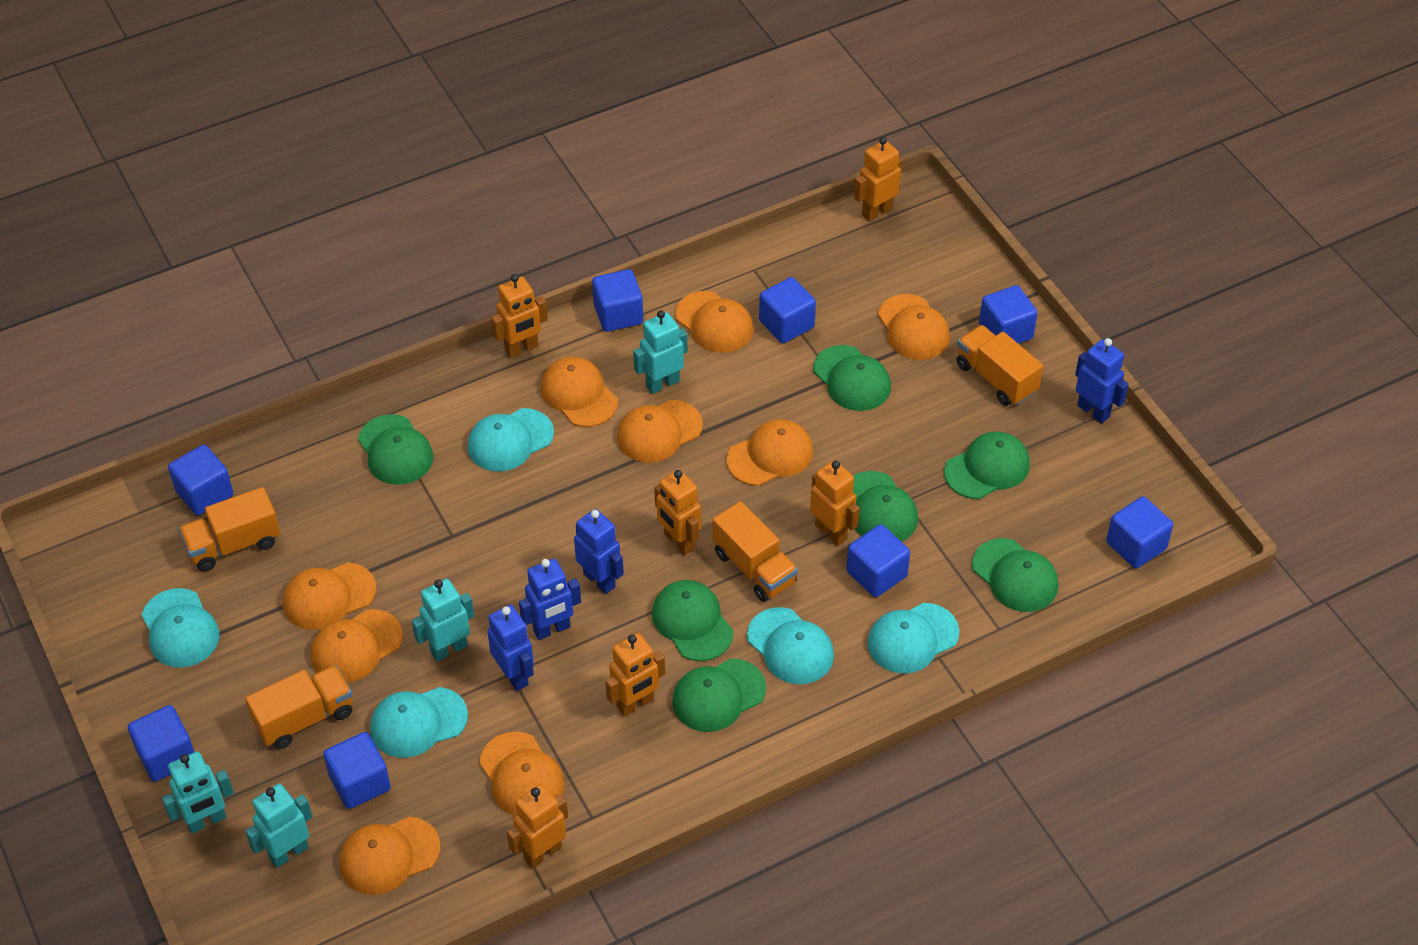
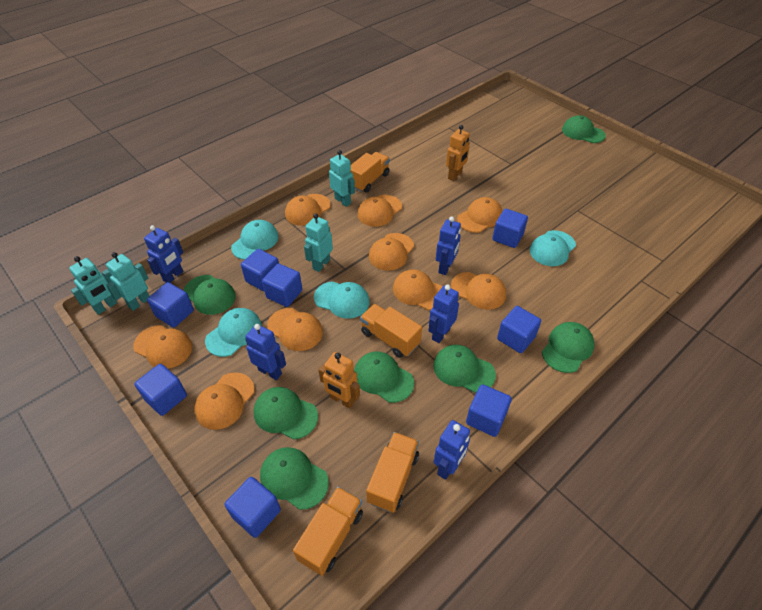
blue robot: [487,605,534,691] [519,559,581,640] [574,509,624,594] [1075,338,1129,423] = 4 -> [144,225,183,283] [246,324,286,380] [429,285,459,343] [434,420,470,480] [436,217,461,275] = 5
orange robot: [492,274,548,358] [507,784,568,868] [605,633,665,716] [655,470,701,555] [810,460,860,546] [854,137,902,222] = 6 -> [318,352,360,408] [446,125,470,181] = 2
turquoise cap: [142,588,220,668] [370,687,468,758] [468,408,554,472] [747,607,834,684] [867,603,959,674] = 5 -> [205,308,262,357] [231,220,279,260] [314,281,370,319] [530,230,576,266] = 4

